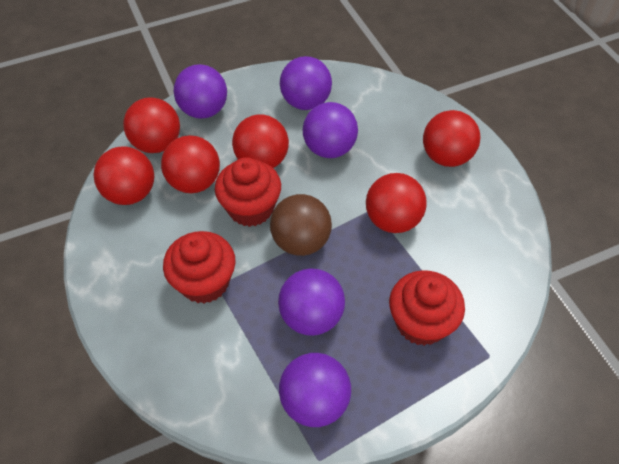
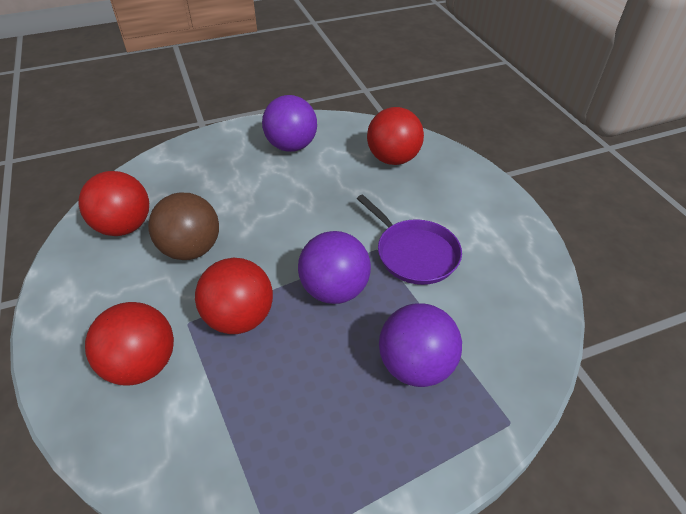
purple ball: [174,64,227,119] [278,268,345,336] [279,353,351,427] [280,56,332,110] [303,102,358,158] = 5 -> [262,95,317,152] [298,231,371,304] [379,303,462,387] = 3
purple pan: none = 0 -> [357,194,462,285] = 1
red ball: [93,146,154,205] [123,97,180,153] [161,135,220,193] [232,114,289,168] [366,173,427,233] [423,110,480,167] = 6 -> [78,171,149,236] [85,302,174,386] [195,258,273,334] [367,107,424,165] = 4
red cupcake: [163,231,235,304] [215,157,281,227] [389,270,465,346] = 3 -> none = 0

